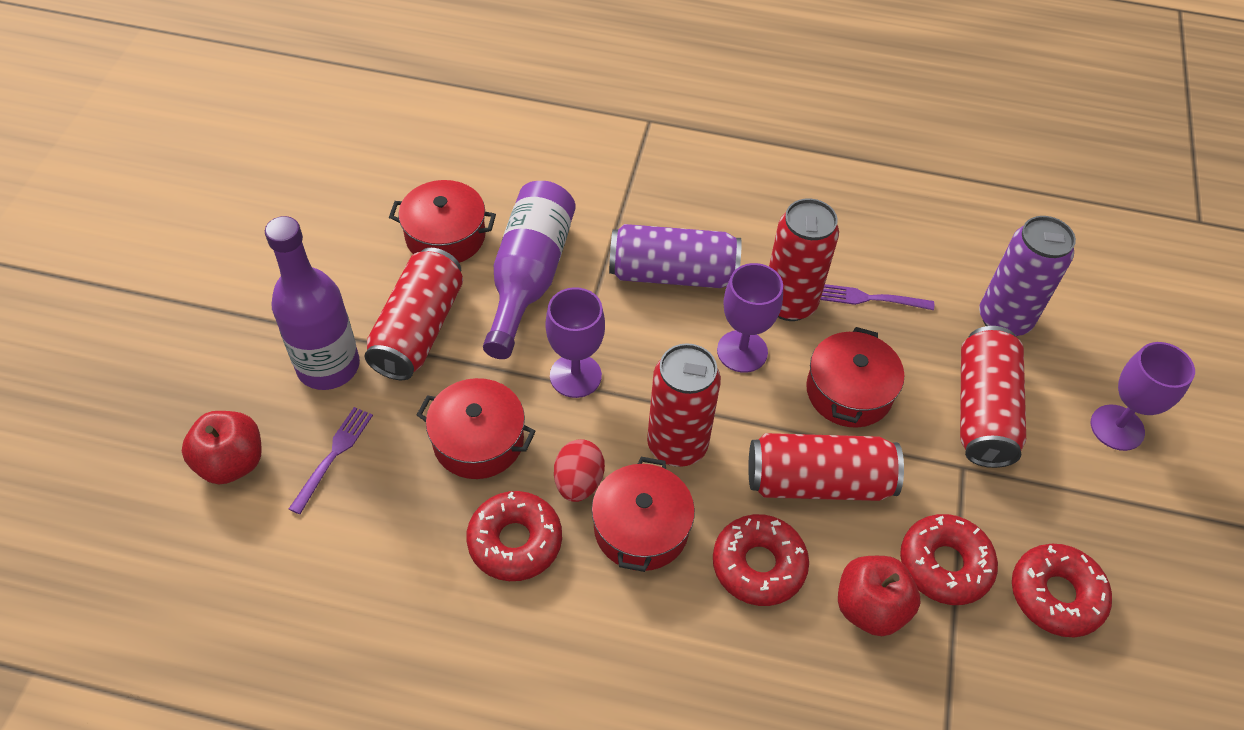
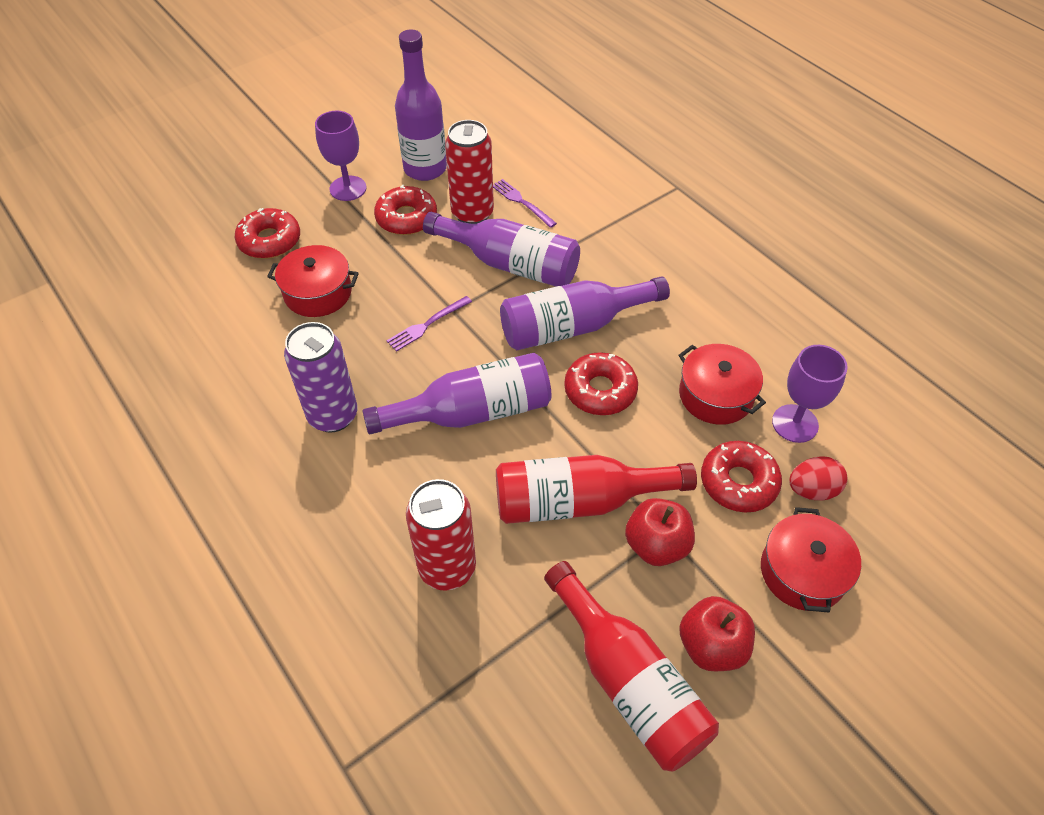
purple bottle: [265,216,360,390] [483,181,575,359] = 2 -> [363,353,551,434] [395,29,447,181] [423,212,580,287] [500,277,670,350] = 4
purple can: [609,224,742,288] [979,216,1076,336] = 2 -> [284,322,357,433] = 1
purple goblet: [545,287,605,398] [717,263,783,373] [1091,342,1195,451] = 3 -> [315,111,366,201] [772,345,848,443] = 2
red bottle: none = 0 -> [496,455,697,524] [544,561,719,772] = 2
red can: [364,248,463,380] [647,343,721,467] [748,433,904,501] [769,199,839,321] [960,326,1026,468] = 5 -> [406,479,476,591] [445,120,494,224] = 2
red pot: [389,180,496,263] [417,378,536,479] [592,457,695,572] [806,327,904,428] = 4 -> [267,245,359,317] [679,344,766,425] [761,507,861,613] = 3

